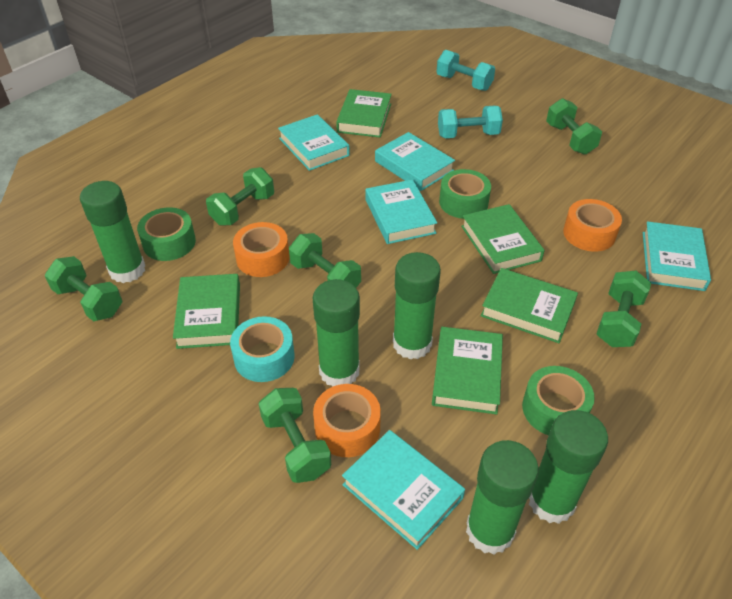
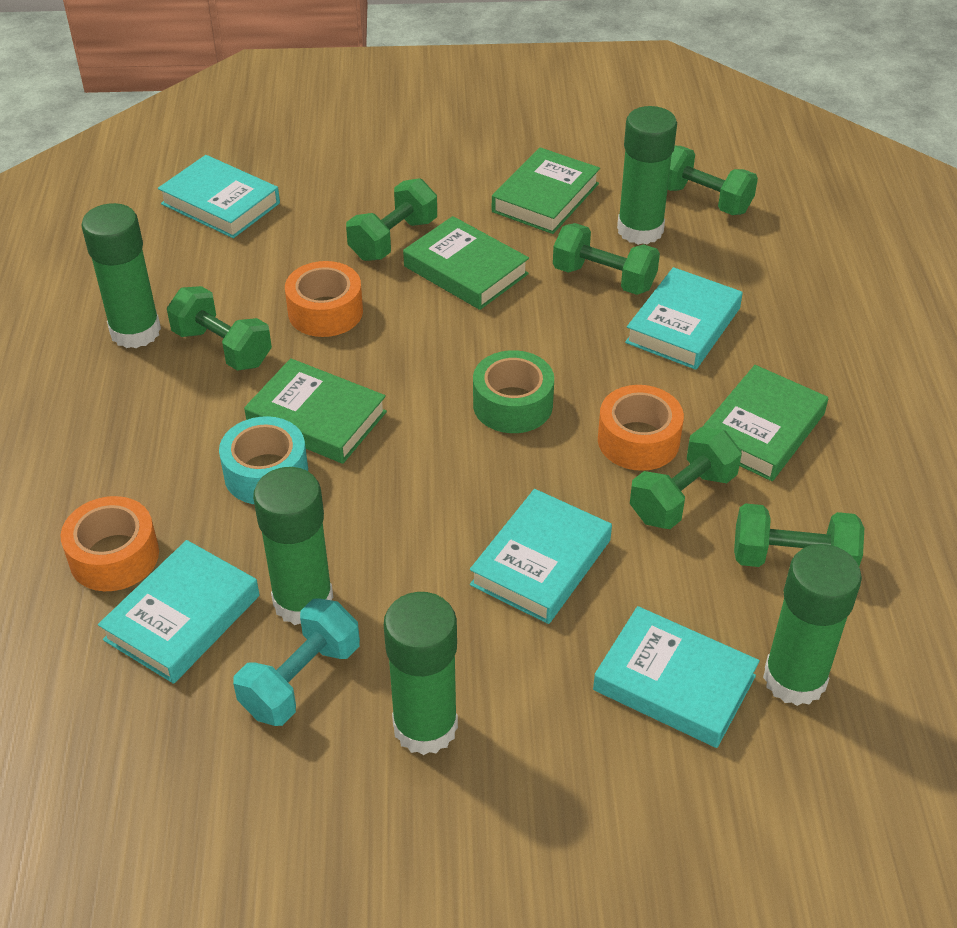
green book: [173,274,240,349] [336,89,392,138] [432,327,503,414] [461,204,545,274] [481,268,578,343] = 5 -> [244,358,387,464] [403,216,529,310] [492,147,600,234] [702,365,828,481] = 4
green tape: [137,207,196,261] [439,169,491,219] [522,366,595,435] = 3 -> [473,350,554,433] = 1
turquoise dumbbell: [437,50,495,91] [438,106,503,138] = 2 -> [233,599,360,726] = 1

